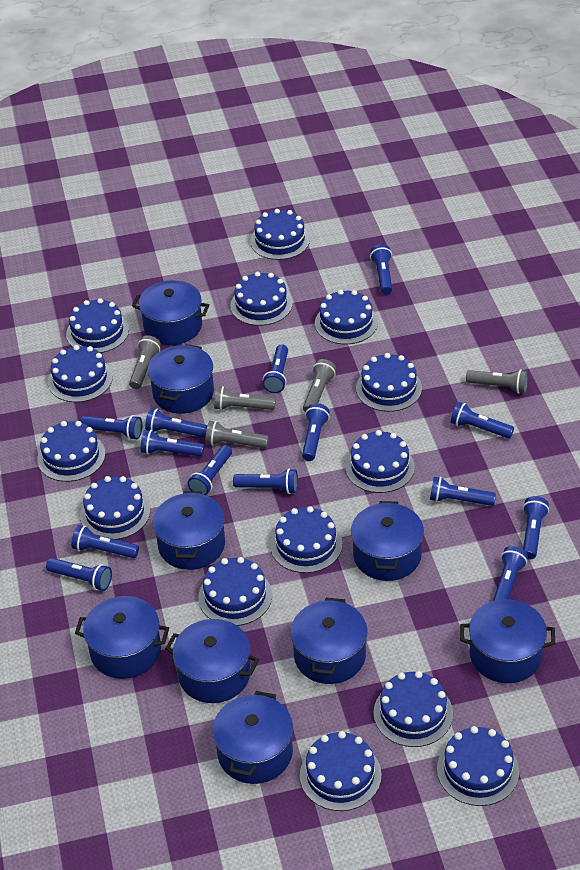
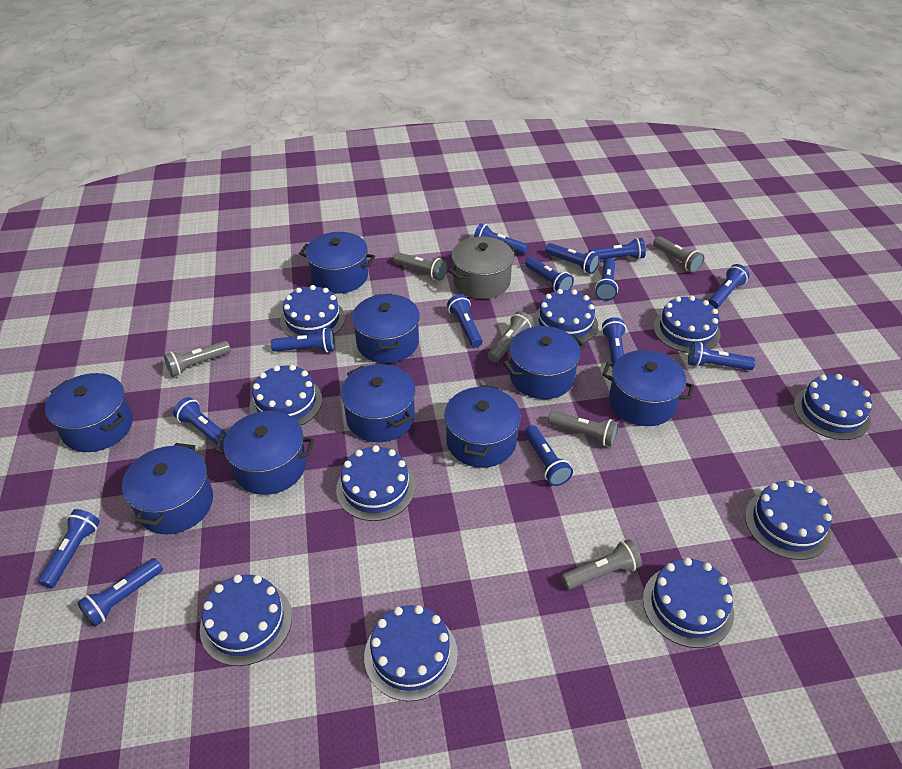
blue cake: [37,421,105,482] [48,345,113,402] [66,298,129,353] [80,476,150,540] [198,557,272,626] [230,272,293,326] [250,209,310,260] [270,506,342,573] [300,731,382,811] [315,290,378,344] [346,430,415,493] [356,353,422,412] [373,671,453,747] [437,726,519,806] = 14 -> [200,575,292,666] [250,365,322,426] [280,285,345,337] [336,445,416,521] [364,605,458,701] [533,289,598,343] [643,558,734,648] [654,296,721,353] [745,480,832,560] [794,374,872,440] = 10
grey flashlight: [129,335,161,389] [205,421,269,448] [214,386,276,410] [303,359,336,412] [466,369,528,394] = 5 -> [164,341,231,377] [393,252,447,281] [488,311,534,362] [548,411,618,447] [561,539,642,590] [653,236,705,272] = 6
grey pot: none = 0 -> [449,236,515,299] = 1

